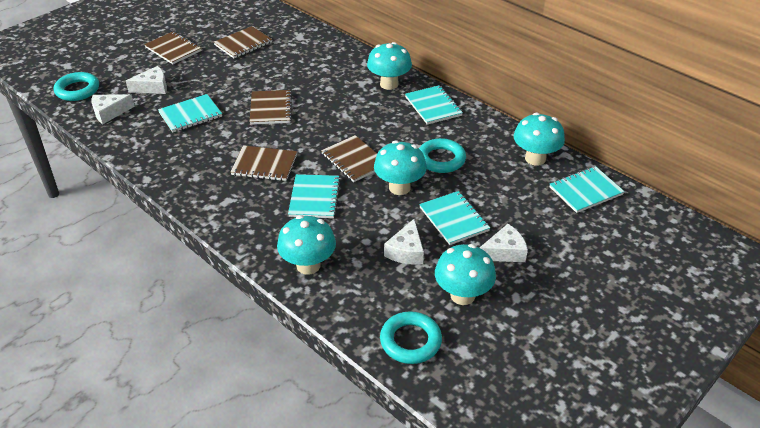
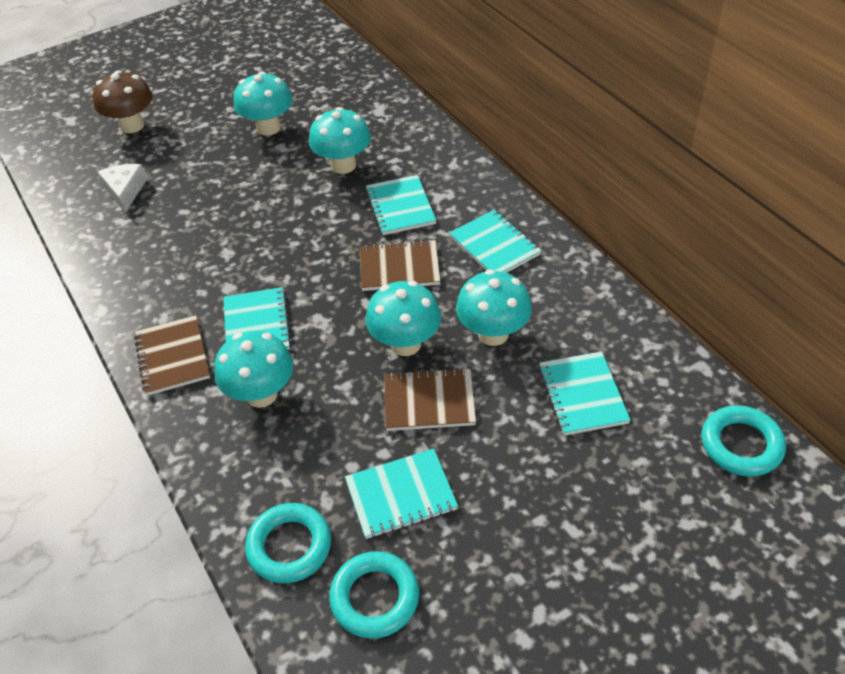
brown mushroom: none = 0 -> [93,71,153,133] = 1
brown notebook: [144,31,202,64] [214,26,272,58] [230,145,297,181] [250,90,292,125] [321,135,377,182] = 5 -> [134,315,210,396] [360,239,440,291] [384,367,476,431] = 3
white cheese: [91,94,135,124] [126,66,167,94] [384,219,424,265] [480,224,528,262] = 4 -> [98,164,147,213] = 1

